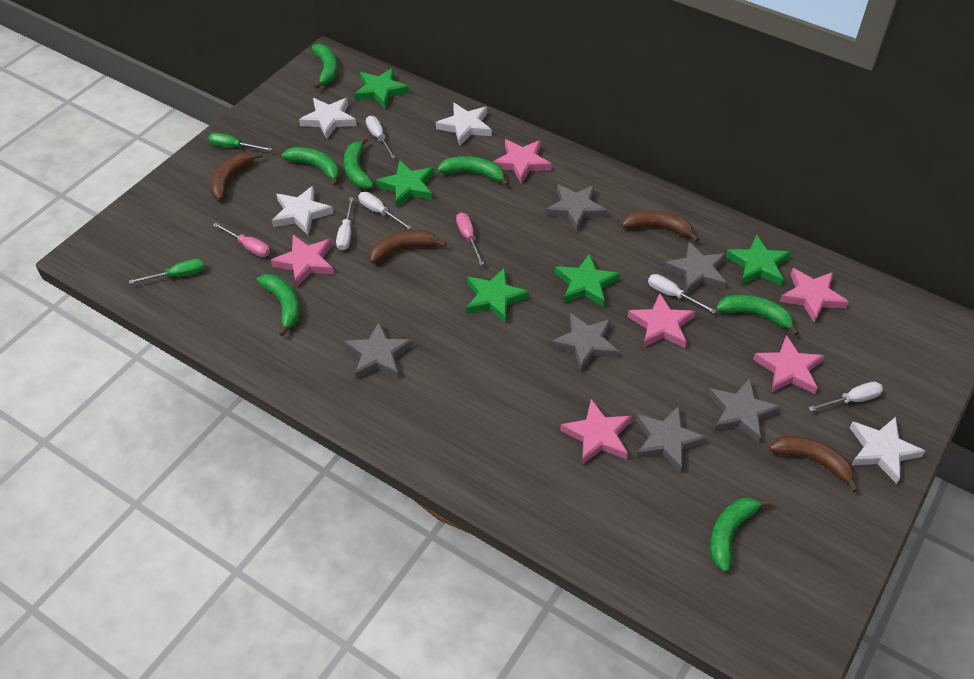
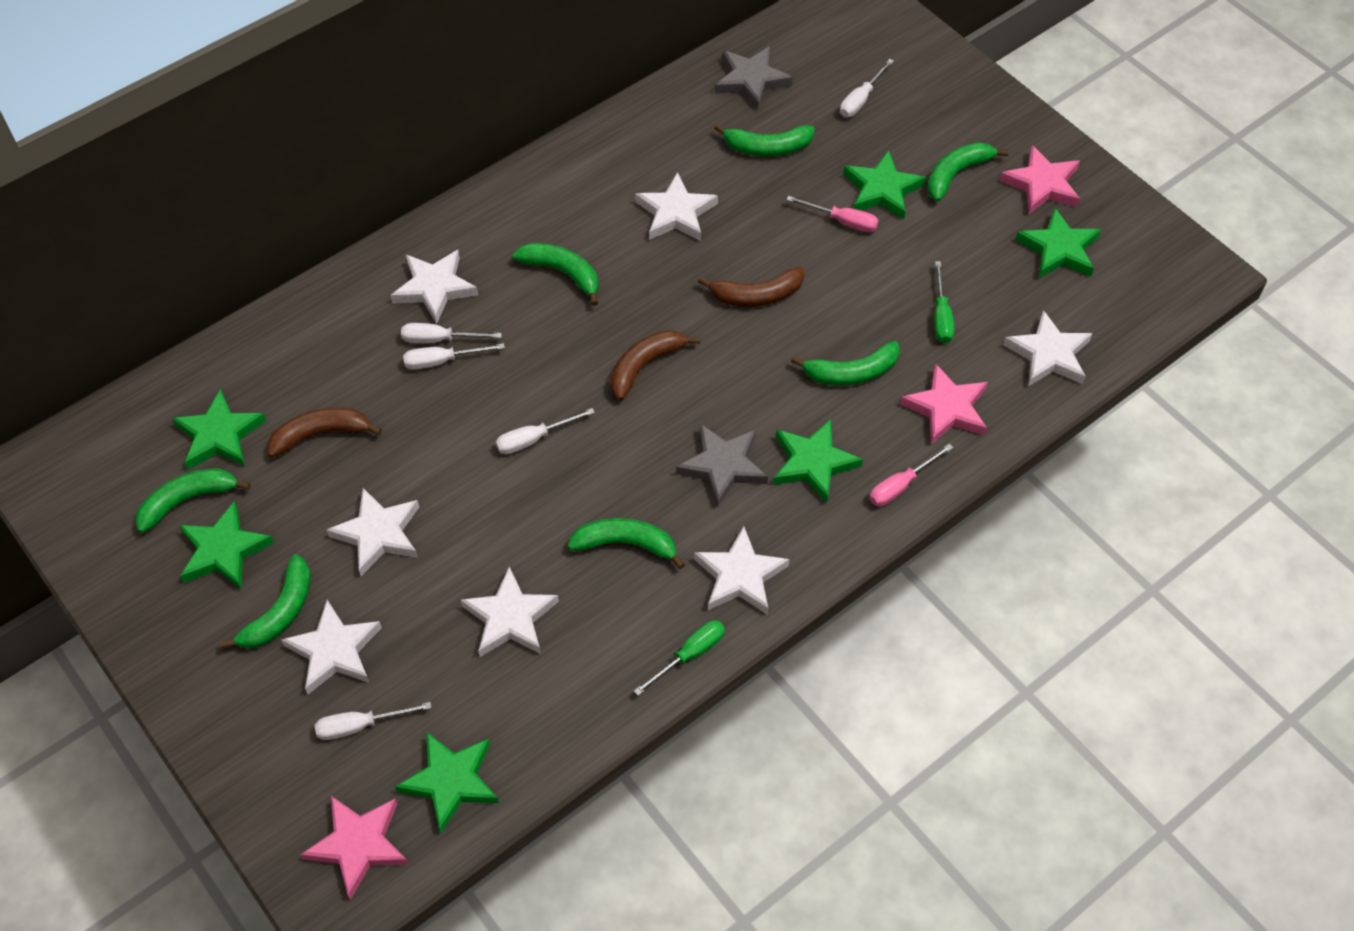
brown banana: [210,152,263,200] [369,230,447,263] [622,210,699,242] [769,436,859,492] = 4 -> [267,407,382,457] [611,330,700,400] [698,267,804,307] = 3
green star: [354,68,409,109] [376,160,434,208] [467,268,529,323] [555,253,620,307] [726,234,791,286] = 5 -> [172,389,266,470] [179,502,274,589] [395,732,499,833] [773,419,863,503] [843,150,926,220] [1016,208,1101,278] = 6
grey star: [344,322,413,379] [546,184,608,232] [551,313,619,371] [636,406,707,473] [664,242,727,295] [708,378,781,443] = 6 -> [676,424,768,507] [715,46,793,110] = 2
pink star: [271,235,334,287] [493,139,551,184] [560,399,632,465] [627,293,695,348] [753,335,825,394] [780,268,849,323] = 6 -> [301,796,408,900] [900,363,988,445] [999,145,1080,214] = 3
white star: [272,186,334,235] [299,98,357,139] [436,103,492,146] [850,417,925,484] = 4 -> [281,600,382,694] [326,488,419,576] [391,250,478,324] [461,567,559,657] [635,172,718,241] [694,526,790,615] [1003,310,1093,387] = 7

